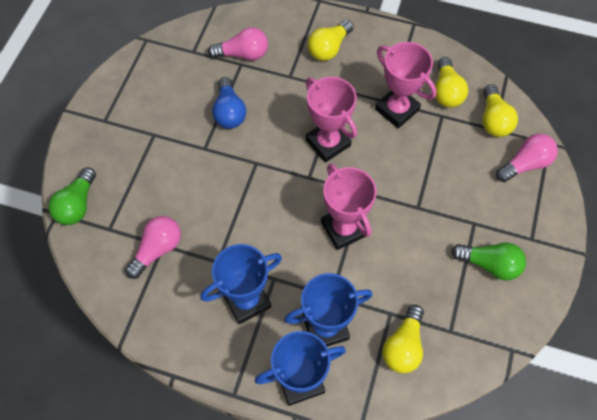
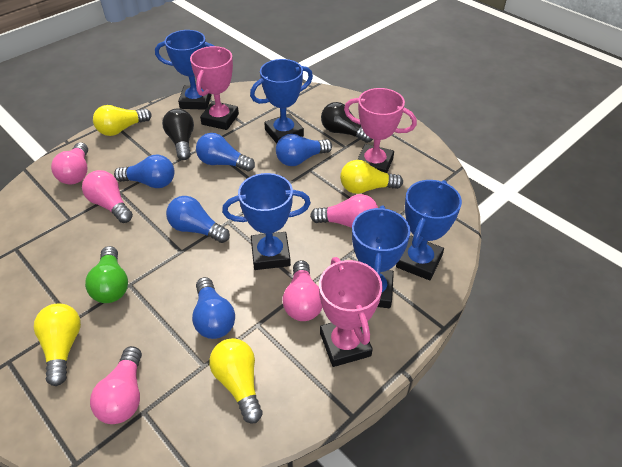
black light bulb: none = 0 -> [162,108,194,160] [321,102,373,143] = 2
blue light bulb: [212,77,246,129] = 1 -> [114,155,174,188] [166,196,230,243] [192,277,235,339] [196,133,255,171] [276,134,332,166] = 5
blue trophy: [200,244,282,324] [255,331,346,406] [284,273,373,347] = 3 -> [155,30,214,110] [222,173,311,270] [250,59,313,143] [352,206,410,308] [396,180,462,280] = 5
green light bulb: [48,167,96,225] [451,243,526,281] = 2 -> [85,246,128,303] = 1
pink light bulb: [125,216,181,279] [208,27,268,60] [496,134,558,182] = 3 -> [51,142,88,184] [82,170,133,223] [90,346,142,424] [283,260,323,321] [310,194,378,228] = 5

